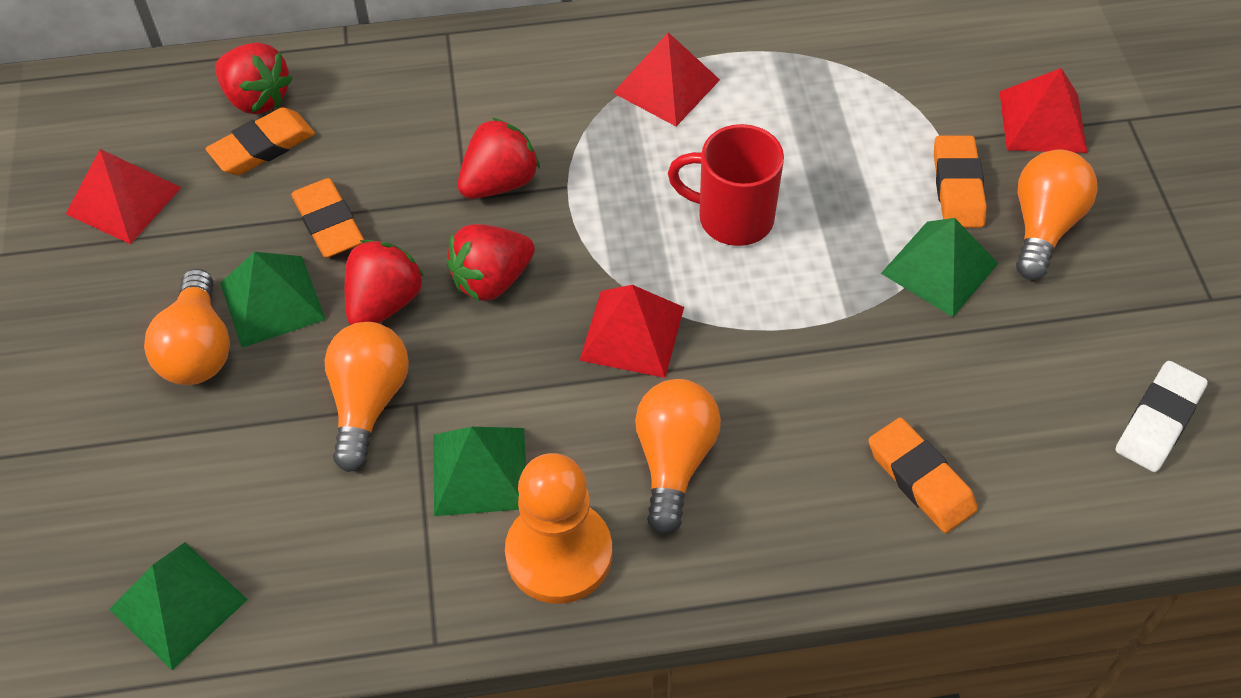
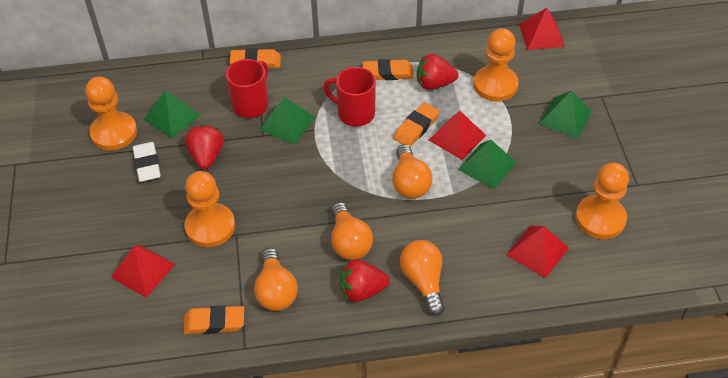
orange pawn: [505,453,612,604] = 1 -> [85,76,137,151] [184,171,235,247] [473,28,519,101] [575,163,629,239] = 4
red mug: [668,124,784,246] = 1 -> [226,59,269,118] [324,67,376,127] = 2
red strawberry: [215,43,293,114] [345,240,424,325] [446,224,535,301] [458,118,540,199] = 4 -> [185,125,224,169] [340,259,390,302] [417,54,458,90] = 3

